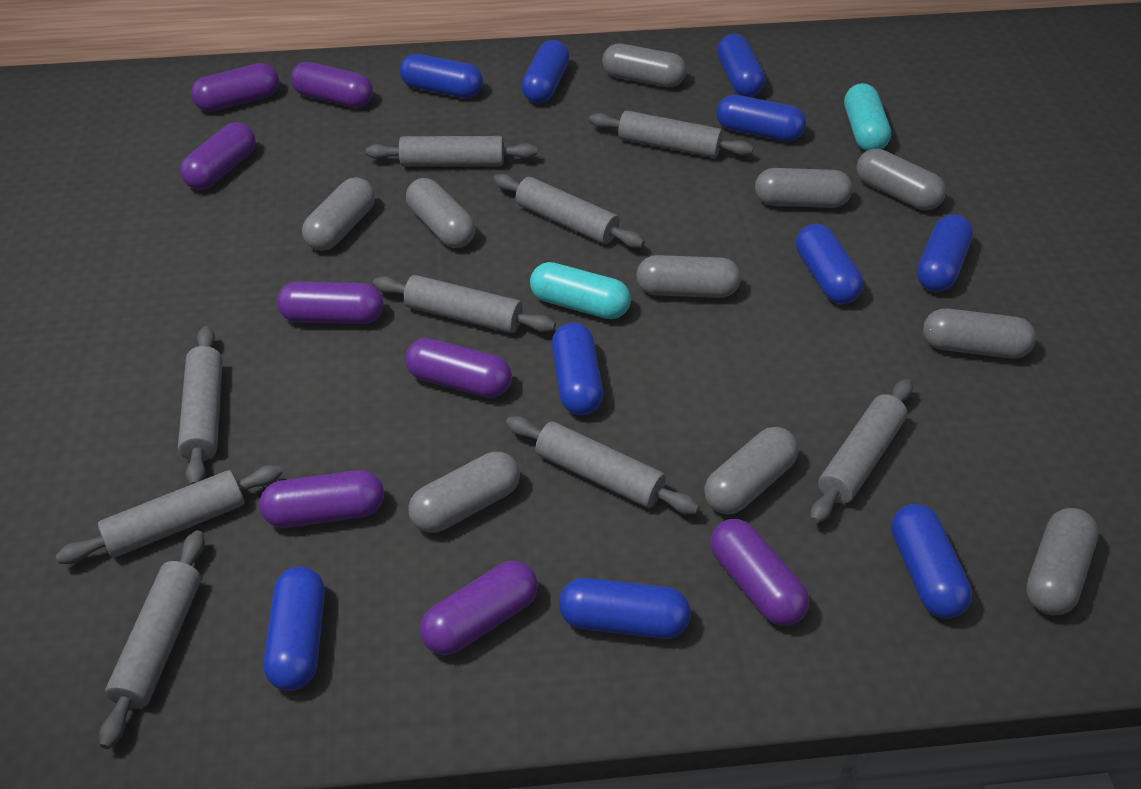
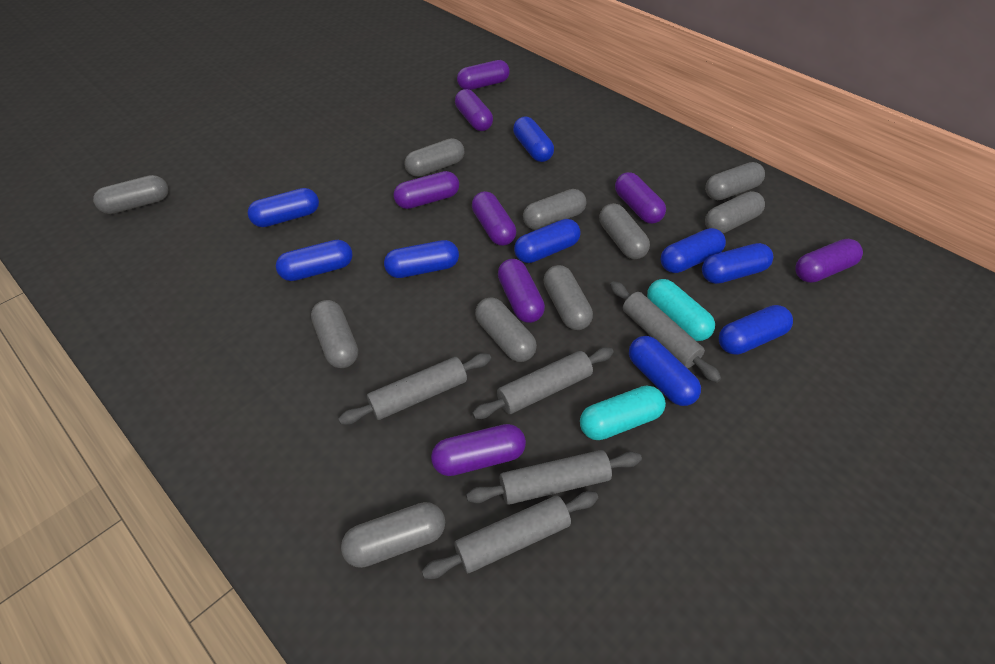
blue capsule: [263,566,325,691] [400,54,483,98] [521,40,570,103] [552,323,603,415] [559,578,691,639] [716,95,806,142] [717,34,765,97] [796,223,863,304] [891,504,972,619] [917,214,973,292] = 10 -> [248,188,319,227] [276,240,353,281] [384,240,459,278] [513,117,554,162] [514,219,581,263] [629,336,701,406] [661,228,726,273] [702,243,773,284] [719,305,793,355] = 9
grey rolling pin: [56,465,282,564] [99,530,205,749] [178,326,223,485] [366,136,537,166] [373,275,556,333] [493,174,645,248] [506,416,700,515] [589,110,754,158] [810,379,913,524] = 9 -> [338,353,491,425] [422,491,598,579] [466,450,642,505] [472,347,614,419] [610,281,721,383] = 5

